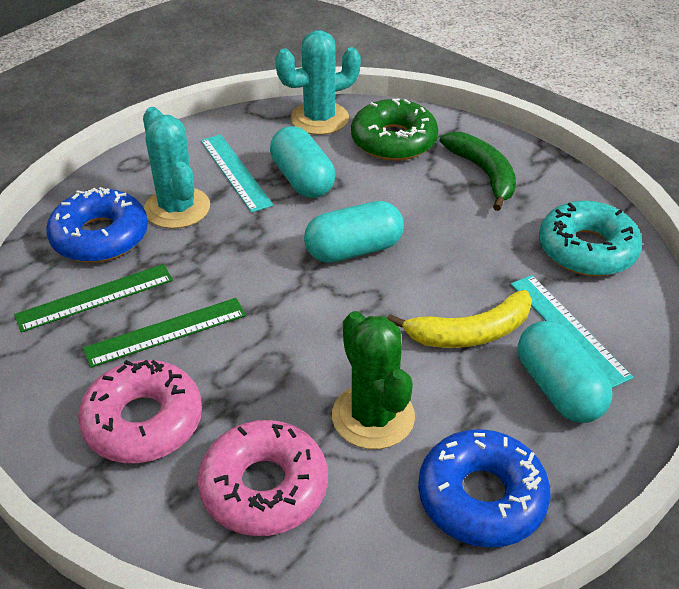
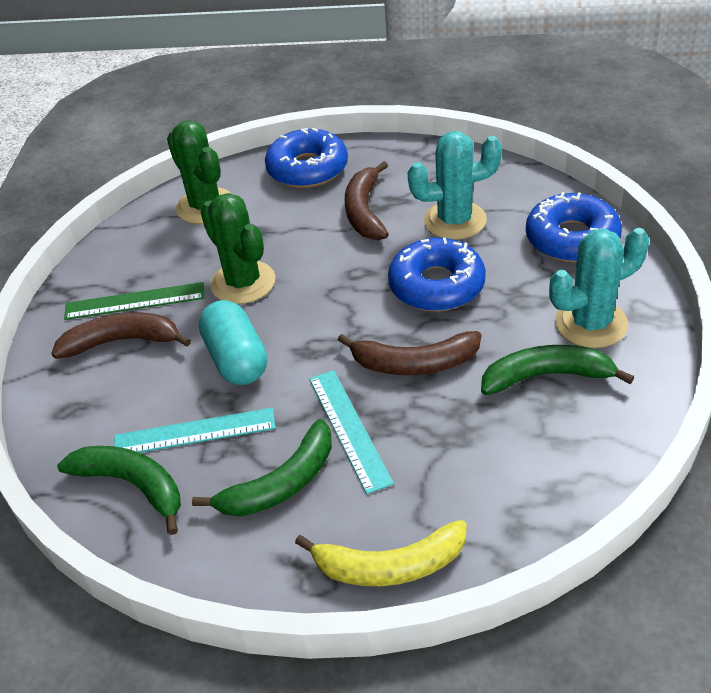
blue donut: [46,187,148,263] [418,429,550,548] = 2 -> [265,128,348,188] [388,238,486,312] [526,192,622,263] = 3
brown banana: none = 0 -> [51,313,191,359] [338,331,481,375] [345,161,389,240] = 3
green banana: [439,132,516,211] = 1 -> [57,446,181,535] [192,419,332,517] [481,345,634,395] = 3
green cactus: [332,311,415,449] = 1 -> [167,120,232,224] [200,193,275,304] = 2
green donut: [351,99,438,161] = 1 -> none = 0
green ruler: [14,264,173,333] [83,298,246,368] = 2 -> [64,282,204,320] = 1
pink donut: [78,360,202,463] [198,420,328,536] = 2 -> none = 0
turquoise capsule: [270,126,335,198] [304,201,404,263] [518,321,613,423] = 3 -> [199,300,267,385] = 1
turquoise donut: [539,201,642,276] = 1 -> none = 0

